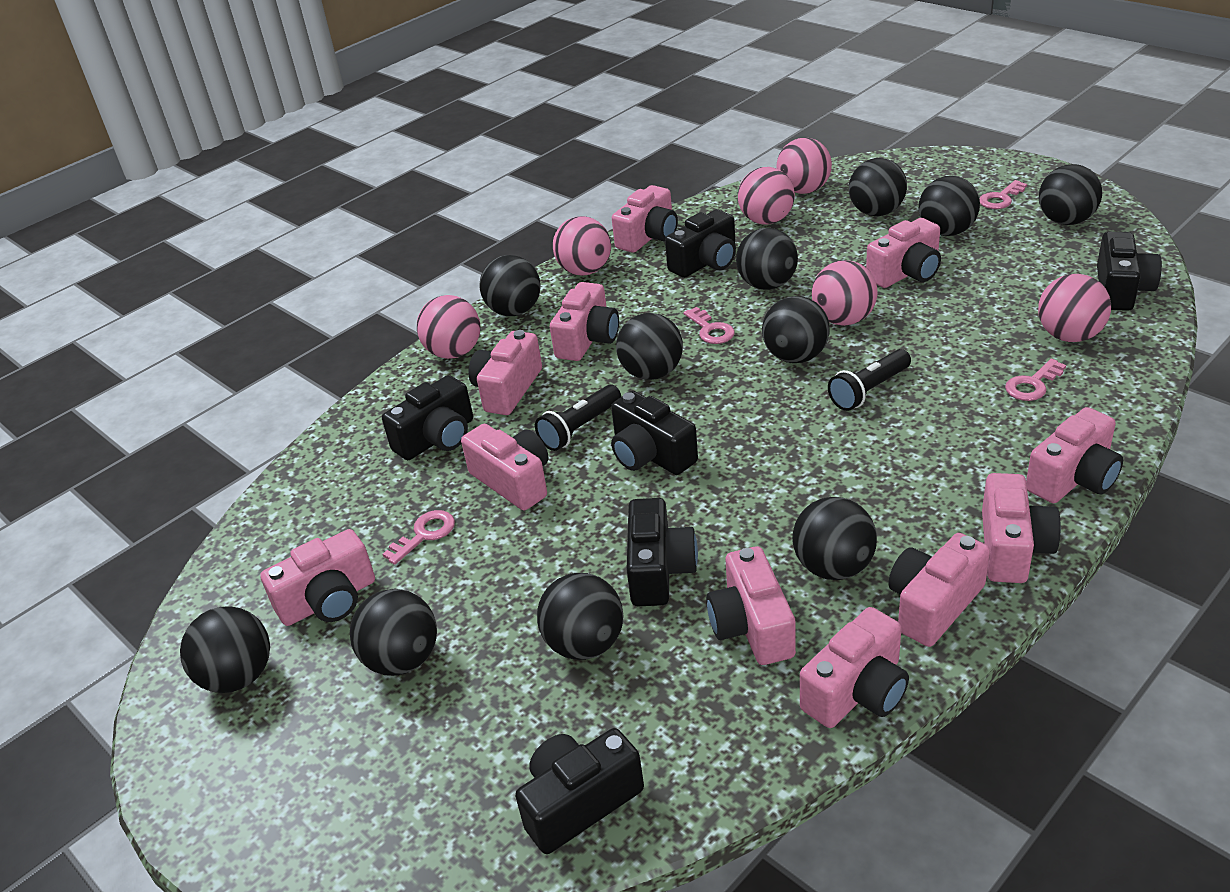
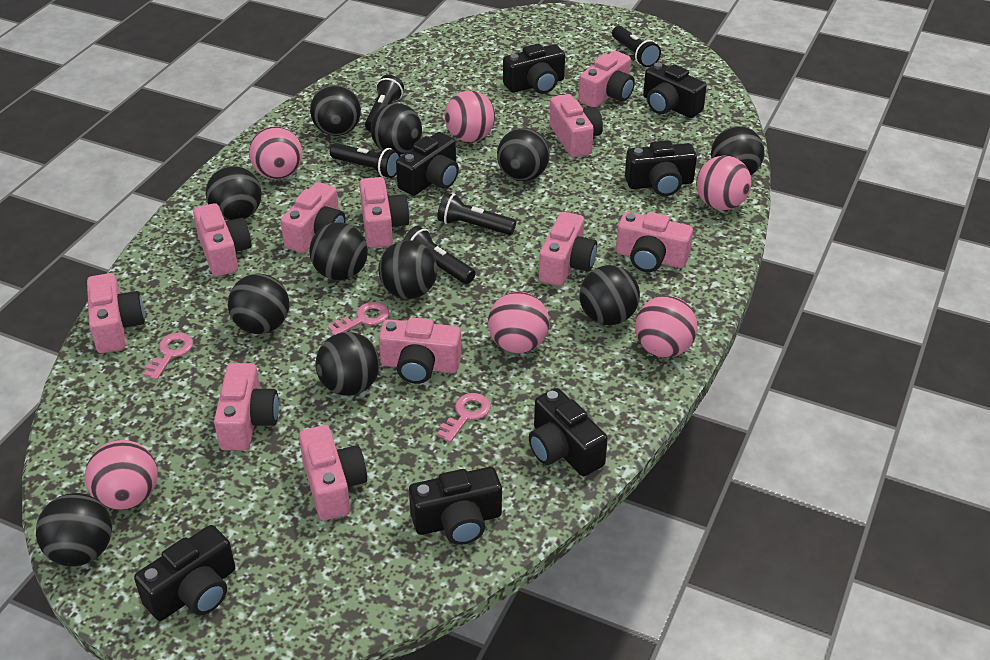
black camera: [382,375,473,460] [515,728,644,854] [611,391,698,475] [626,498,698,606] [665,209,736,278] [1097,232,1162,311] = 6 -> [134,525,235,621] [396,132,459,196] [409,467,502,545] [503,44,565,94] [529,388,608,476] [625,140,697,196] [643,62,707,118] = 7
black flashlight: [535,385,621,451] [828,349,911,411] = 2 -> [330,143,401,178] [365,75,404,132] [403,226,476,284] [437,193,516,235] [612,26,661,67] = 5
pink key: [382,510,455,565] [684,307,735,344] [979,180,1027,209] [1005,359,1066,401] = 4 -> [143,333,193,380] [328,302,389,335] [437,393,491,442] = 3

